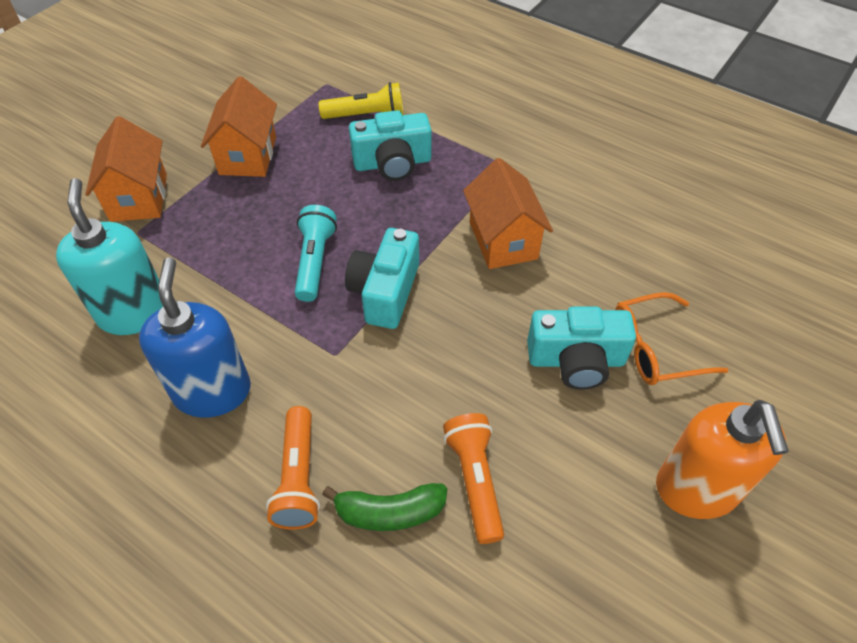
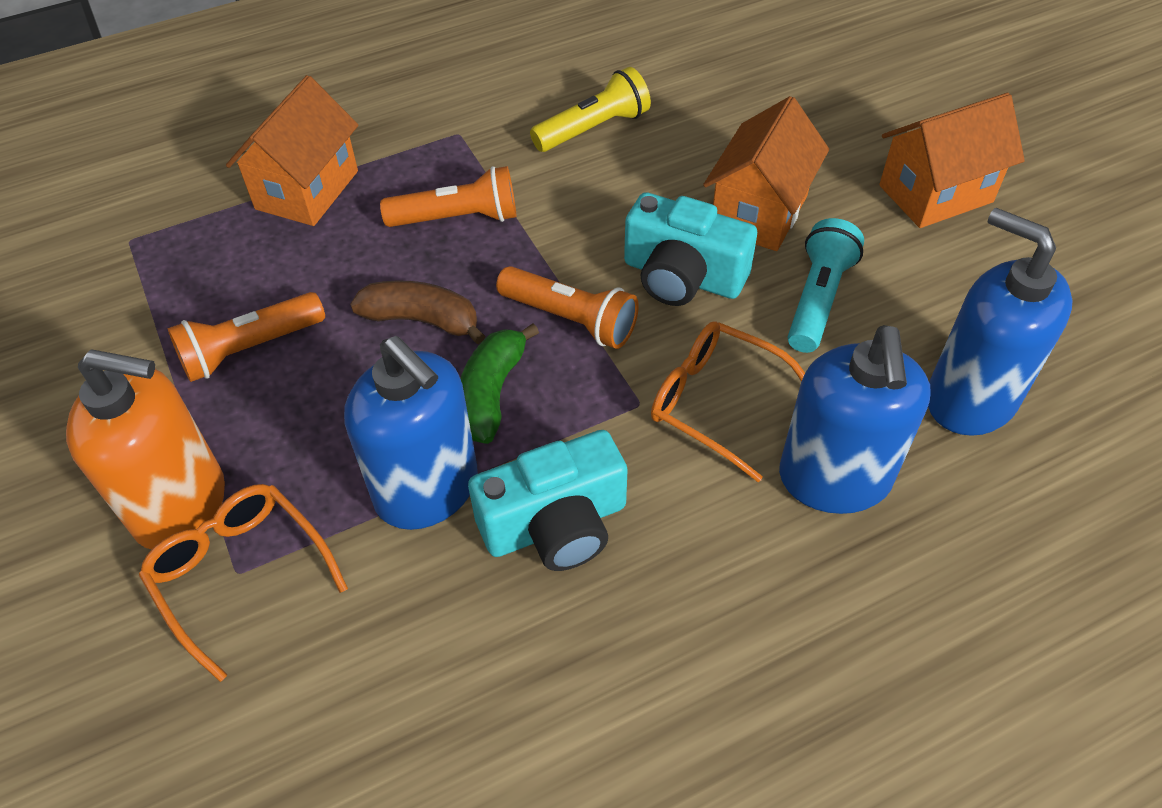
blue soap dispenser: [139,257,251,418] = 1 -> [344,336,478,530] [779,325,931,514] [928,208,1072,436] = 3
brown banana: none = 0 -> [350,280,485,344] = 1
orange flashlight: [266,406,320,530] [443,413,504,544] = 2 -> [167,292,325,382] [380,166,516,227] [496,266,639,349] = 3
orange glasses: [615,292,729,385] = 1 -> [139,484,348,682] [651,321,805,482] = 2
turquoise camera: [345,228,419,329] [349,110,432,181] [527,307,636,390] = 3 -> [468,430,627,571] [624,192,757,306] = 2
turquoise soap dispenser: [56,178,163,335] = 1 -> none = 0

